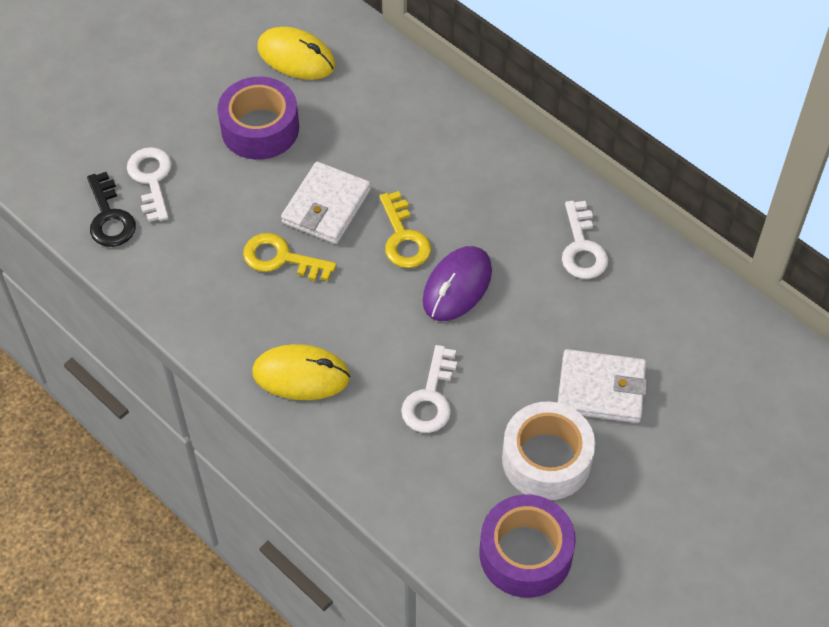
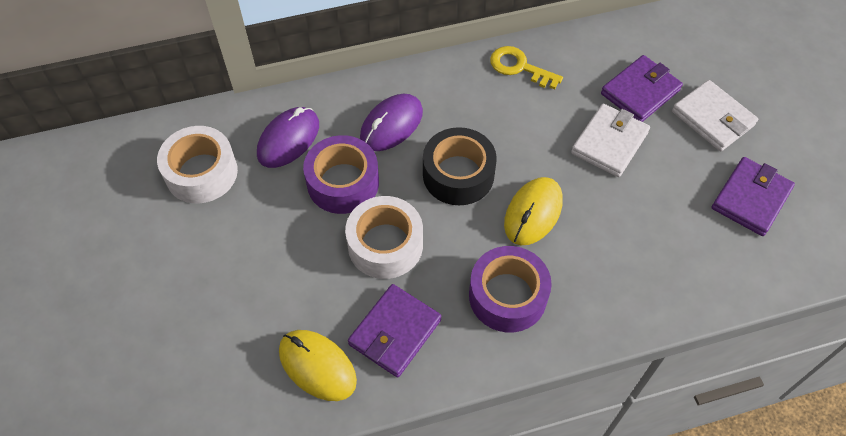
black key: [87,172,136,247] = 1 -> none = 0
black tape: none = 0 -> [423,127,497,205] = 1
purple mouse: [423,246,492,321] = 1 -> [257,107,319,168] [360,94,423,151] = 2
purple wallet: none = 0 -> [348,284,441,378] [601,55,683,122] [712,157,795,236] = 3
white key: [127,147,172,222] [401,345,457,433] [562,201,609,279] = 3 -> none = 0
white tape: [502,401,595,500] = 1 -> [157,126,238,204] [345,196,423,279] = 2
yellow key: [243,233,336,281] [379,191,431,268] = 2 -> [490,46,563,89] = 1

